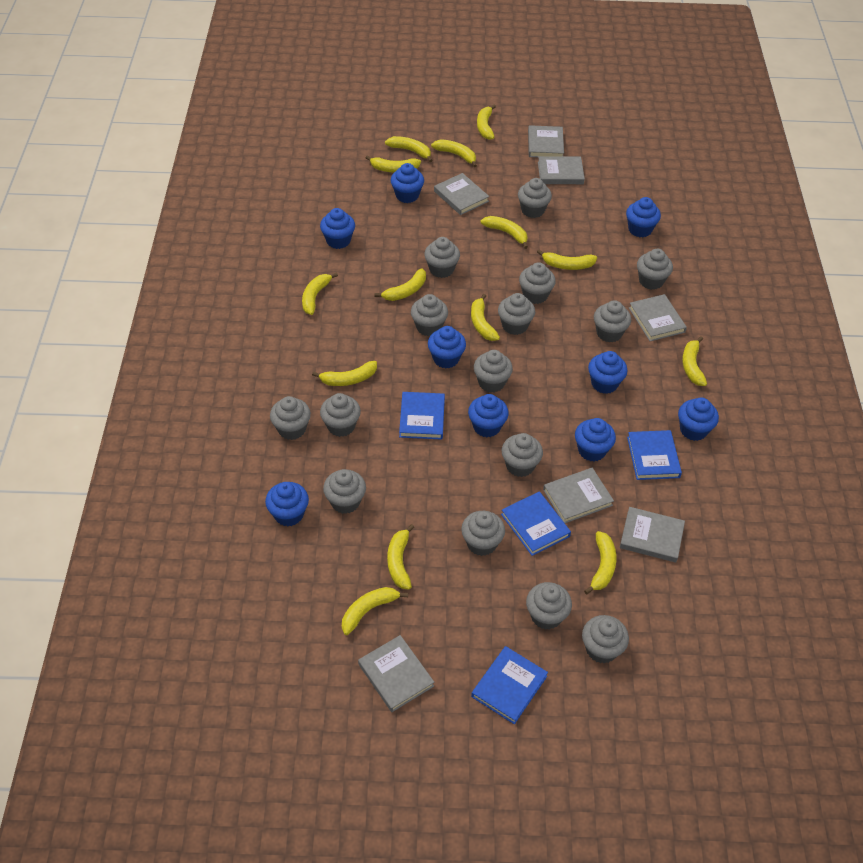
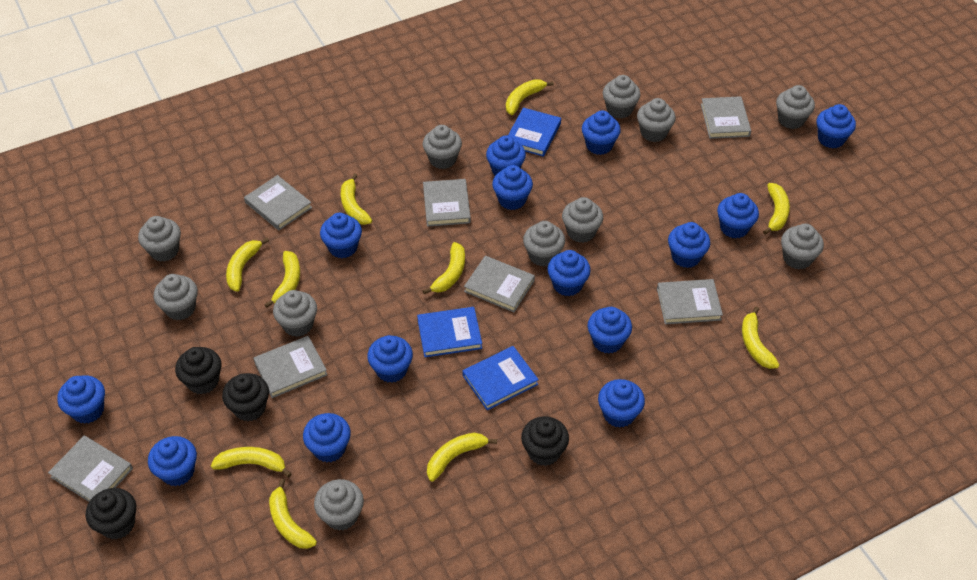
black cupcake: none = 0 -> [86,488,136,540] [175,347,221,394] [222,373,269,421] [521,416,569,466] = 4
blue book: [399,392,445,440] [471,646,548,724] [501,491,571,556] [627,430,682,480] = 4 -> [417,307,482,357] [463,346,539,410] [508,107,561,157] = 3
blue cupcake: [265,482,309,526] [320,208,355,249] [391,163,424,203] [428,326,466,368] [468,394,509,437] [575,418,616,461] [588,351,627,394] [626,197,661,237] [678,397,719,441] = 9 -> [57,375,105,424] [148,436,197,486] [303,413,351,462] [320,213,362,258] [367,335,413,383] [486,136,526,175] [492,165,533,210] [547,250,591,296] [582,111,621,155] [588,307,632,354] [598,379,645,428] [668,222,710,268] [717,193,759,239] [817,104,856,148] = 14
grey cupcake: [270,396,311,440] [320,393,361,437] [323,469,366,514] [411,294,448,336] [424,237,460,278] [461,511,505,556] [474,350,513,393] [498,293,535,335] [501,433,543,477] [518,178,552,218] [519,262,556,304] [526,582,572,630] [582,615,629,664] [594,300,631,342] [637,249,673,290] = 15 -> [138,216,181,262] [154,274,198,320] [273,290,317,337] [314,479,364,531] [423,125,462,169] [523,221,565,266] [562,197,603,243] [603,75,641,119] [637,98,676,142] [776,85,815,129] [781,224,824,269] = 11
yellow banana: [302,272,338,315] [312,361,377,386] [342,587,408,635] [365,155,421,173] [374,269,426,301] [385,136,433,162] [387,524,414,590] [431,139,477,168] [471,294,500,341] [477,105,496,140] [481,216,528,249] [537,250,597,270] [584,531,616,595] [682,336,707,386] = 14 -> [211,447,291,478] [226,238,269,292] [264,251,300,308] [269,479,317,549] [341,173,372,225] [423,242,465,294] [427,433,497,482] [506,79,554,115] [742,306,779,369] [763,183,790,235] = 10

